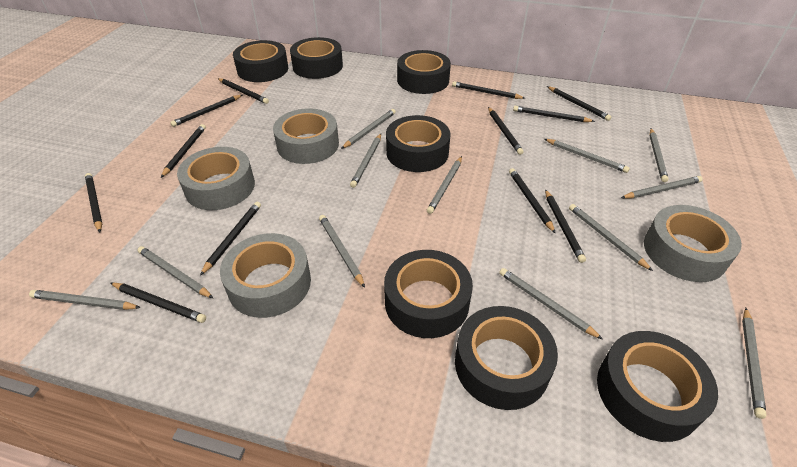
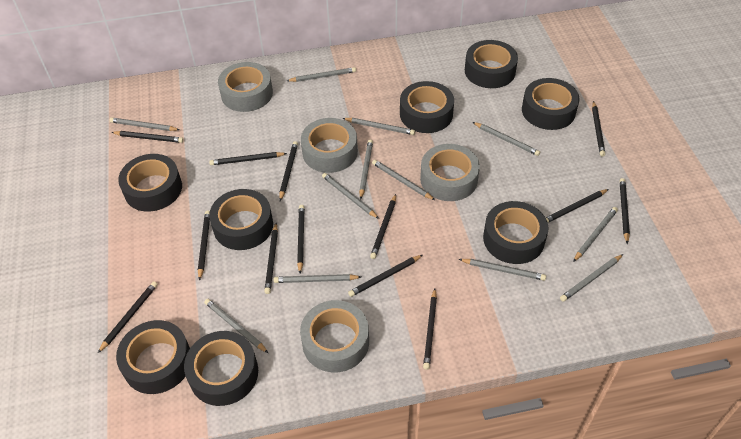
black pencil: [85,173,102,232] [111,283,206,323] [161,124,206,178] [170,95,242,127] [200,202,261,276] [217,78,269,104] [452,81,525,99] [488,107,524,155] [509,168,556,234] [513,106,595,122] [545,189,586,263] [547,86,611,121] = 12 -> [98,281,158,353] [111,131,184,143] [198,211,210,281] [209,152,287,165] [264,223,278,294] [279,141,298,201] [297,205,305,273] [348,255,422,297] [370,194,396,259] [423,289,437,370] [546,189,609,223] [592,101,605,156] [620,178,630,244] = 13
black tape: [233,40,288,82] [290,37,343,79] [384,250,473,338] [386,115,451,172] [397,50,451,94] [455,306,558,410] [597,331,718,442] = 7 -> [116,320,190,394] [118,154,182,212] [184,331,258,406] [209,189,273,250] [400,81,454,133] [465,40,518,88] [483,201,548,264] [522,78,580,130] = 8

